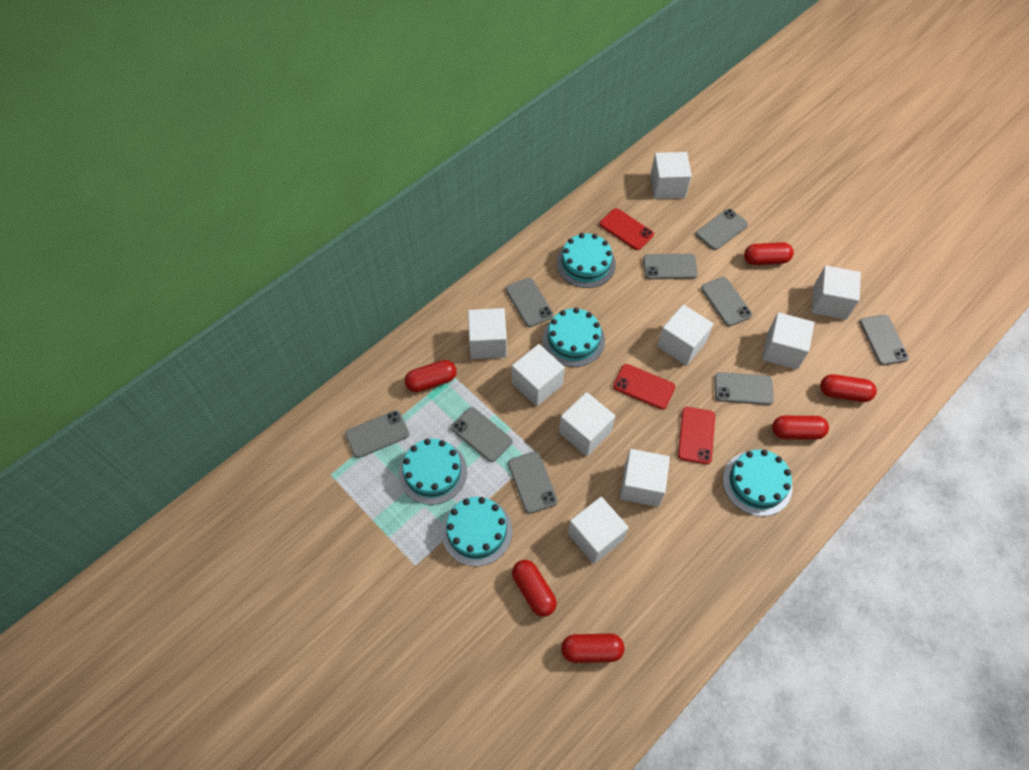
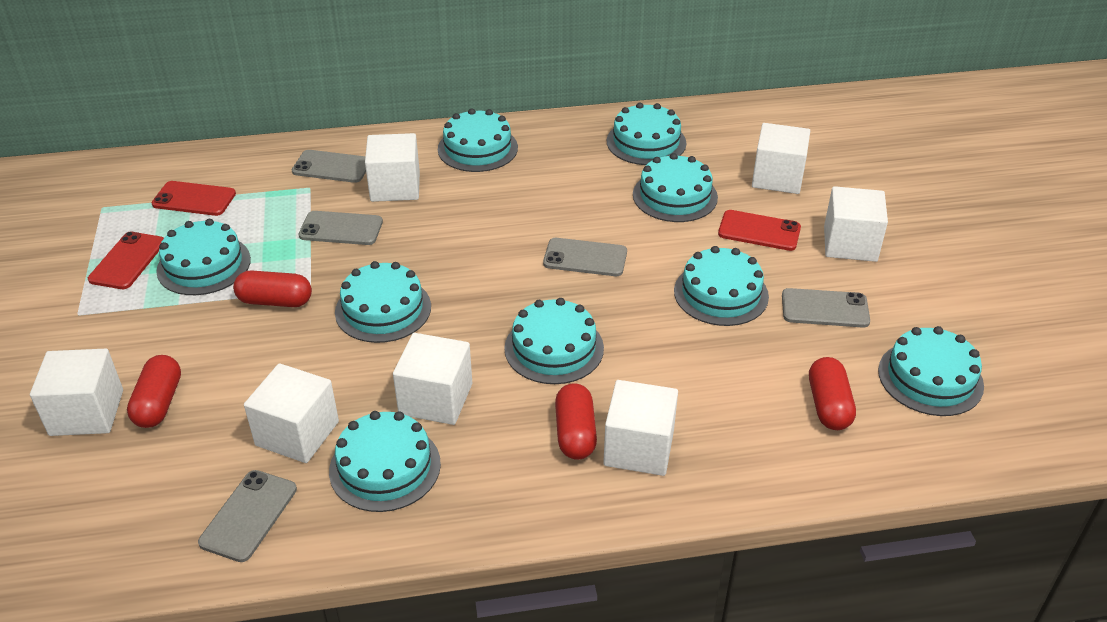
grey phone: [345,410,409,458] [451,407,512,462] [506,278,554,327] [508,451,558,514] [643,254,698,279] [696,209,748,250] [701,277,752,327] [714,372,774,405] [859,315,909,366] = 9 -> [198,470,297,562] [292,150,366,183] [299,211,383,245] [543,238,627,276] [782,288,870,328] = 5
red capsule: [405,360,457,392] [512,560,557,617] [561,634,624,663] [744,242,794,265] [772,416,829,439] [820,374,877,402] = 6 -> [127,355,181,428] [233,270,312,307] [555,383,597,460] [809,357,856,430] = 4
turquoise cake: [399,439,467,505] [441,497,513,566] [542,308,605,367] [557,233,616,288] [723,450,792,516] = 5 -> [156,219,251,295] [329,411,441,512] [335,261,431,343] [438,108,518,172] [504,298,604,384] [607,102,686,165] [633,153,718,222] [674,246,769,326] [878,326,984,416] = 9
white cube: [468,308,507,359] [512,344,565,406] [559,392,615,456] [568,497,629,564] [620,449,670,507] [650,152,692,199] [657,305,713,366] [762,313,814,369] [811,266,861,320] = 9 -> [30,349,123,436] [244,363,339,463] [365,133,420,202] [393,333,472,425] [603,380,678,476] [752,123,810,194] [824,186,888,262] = 7

